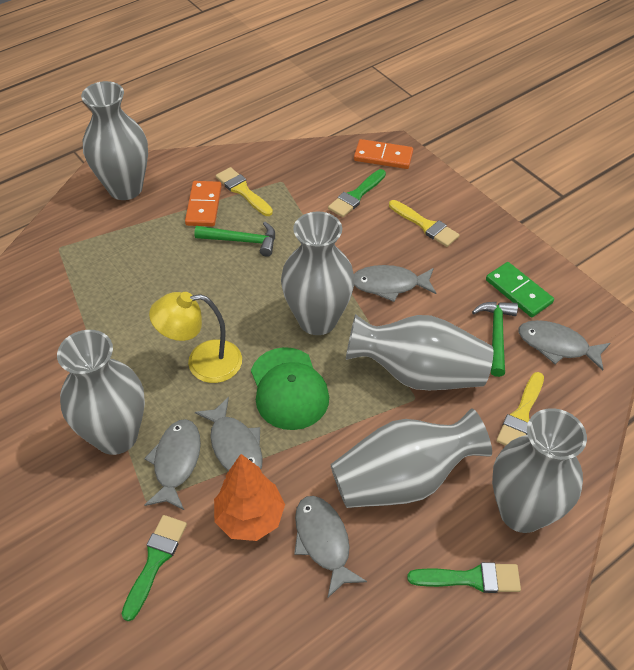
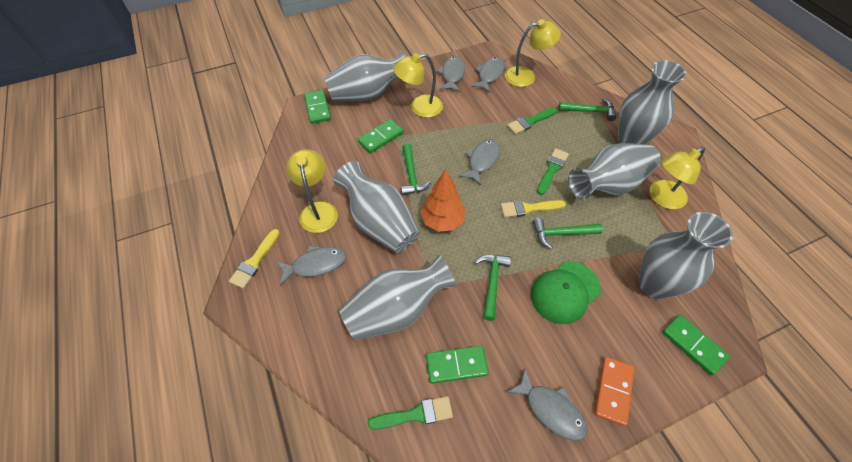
green domino: [486,262,554,317] = 1 -> [304,90,331,124] [357,119,404,153] [426,346,489,384] [662,315,730,376] = 4
green hammer: [195,222,275,257] [472,302,518,377] = 2 -> [401,144,432,195] [475,255,511,321] [533,218,603,249] [558,98,616,121] = 4
orange domino: [185,181,222,227] [354,139,413,169] = 2 -> [594,357,635,426] = 1
yellow brush: [216,167,273,216] [389,200,460,247] [496,372,544,446] = 3 -> [229,229,280,289] [501,200,566,218] = 2
yellow lamp: [149,292,242,383] = 1 -> [286,149,338,233] [393,53,443,118] [505,19,561,87] [650,147,705,209] = 4

